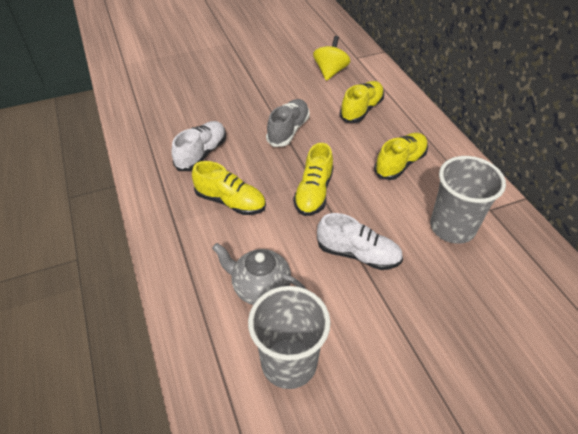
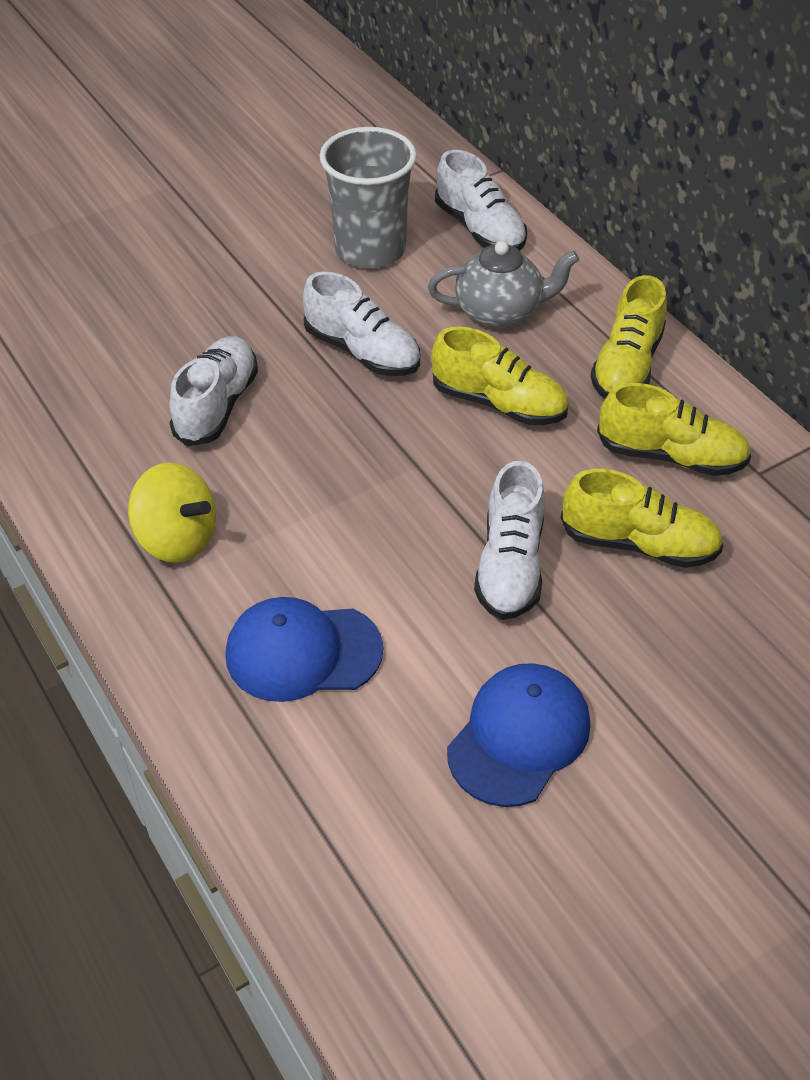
blue cap: none = 0 -> [225,597,383,702] [447,663,590,807] = 2
grey cup: [248,286,331,389] [430,156,506,244] = 2 -> [319,127,417,268] = 1
grey shoe: [266,99,310,147] = 1 -> none = 0
white shoe: [171,121,226,171] [317,213,403,270] = 2 -> [169,336,258,446] [303,272,420,376] [435,150,527,251] [474,461,545,620] = 4

